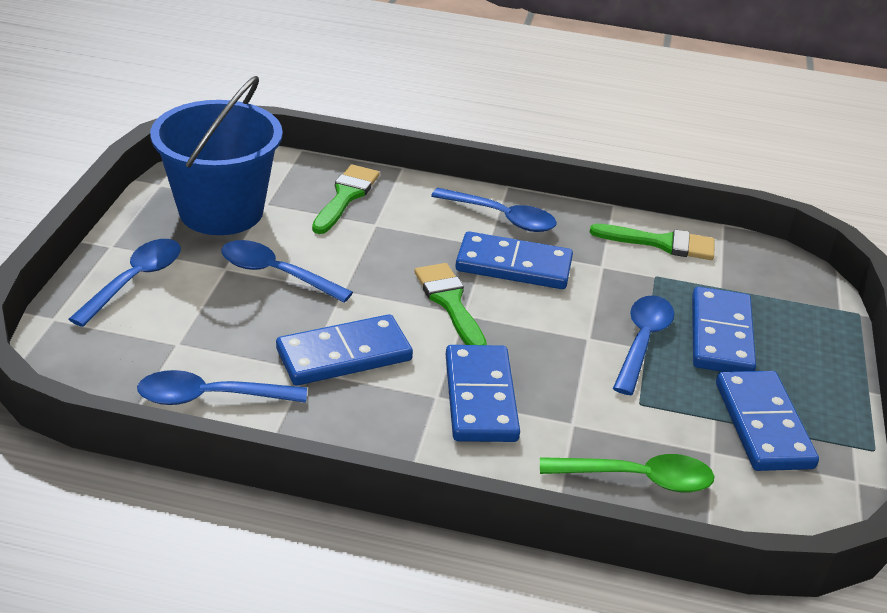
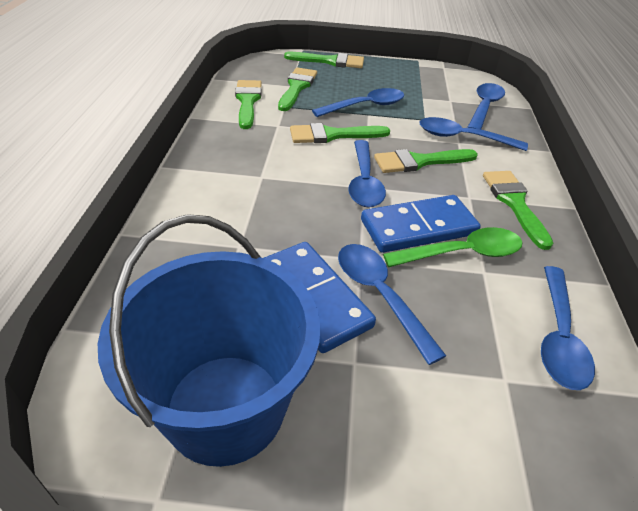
blue domino: [276,314,413,385] [446,345,520,442] [455,231,573,289] [692,287,756,372] [716,371,819,471] = 5 -> [264,242,376,353] [361,195,481,253] = 2
blue spoon: [68,239,181,327] [137,370,307,405] [221,240,353,303] [431,188,557,232] [613,295,674,395] = 5 -> [312,88,404,117] [338,244,446,365] [348,140,386,207] [419,117,528,151] [467,83,505,129] [541,266,595,390] = 6
green brush: [312,164,380,234] [414,263,487,345] [589,224,715,260] = 3 -> [235,80,262,129] [278,67,317,111] [284,52,364,68] [290,123,390,143] [374,149,478,173] [483,171,553,250] = 6

